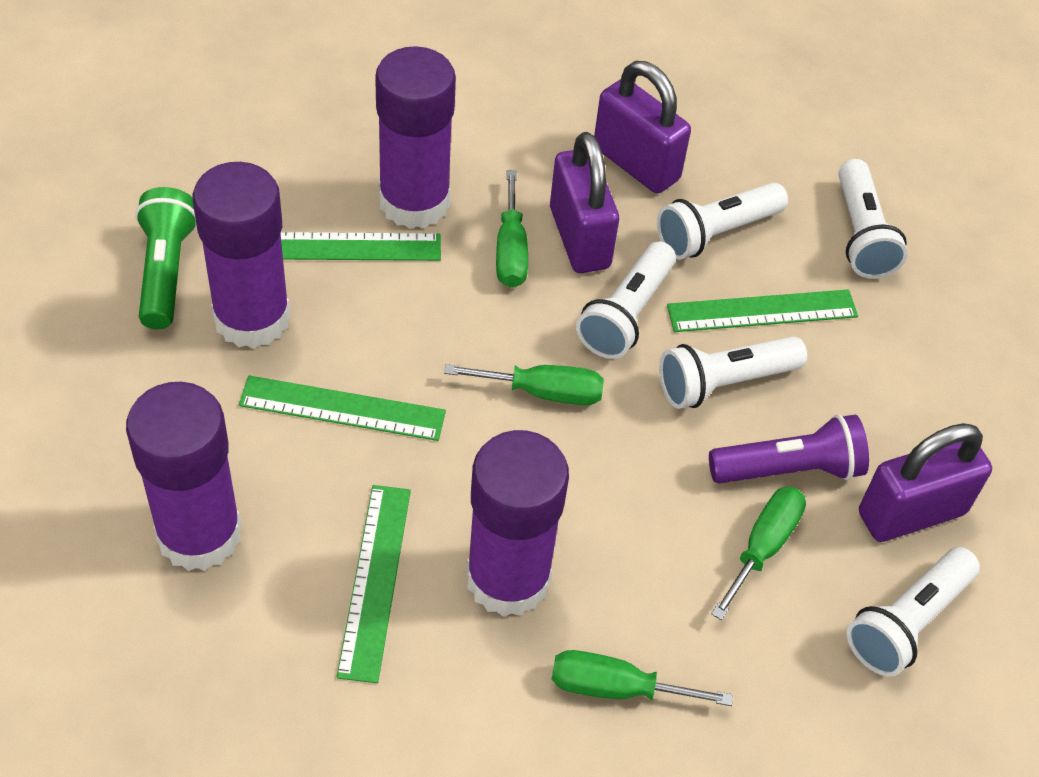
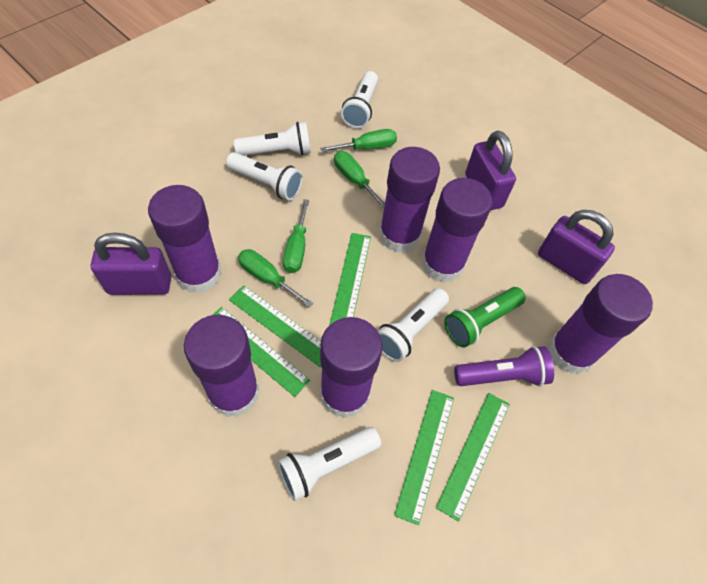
green ruler: [239,376,446,441] [281,232,441,261] [337,485,411,683] [667,289,858,332] = 4 -> [213,307,310,397] [229,285,322,368] [329,233,371,325] [394,390,454,525] [436,393,510,522] = 5
purple glue stick: [126,382,242,571] [193,162,291,349] [375,46,456,229] [466,430,569,617] = 4 -> [148,185,222,294] [184,315,259,417] [320,317,383,419] [379,147,440,253] [421,178,492,283] [548,274,653,374] = 6

